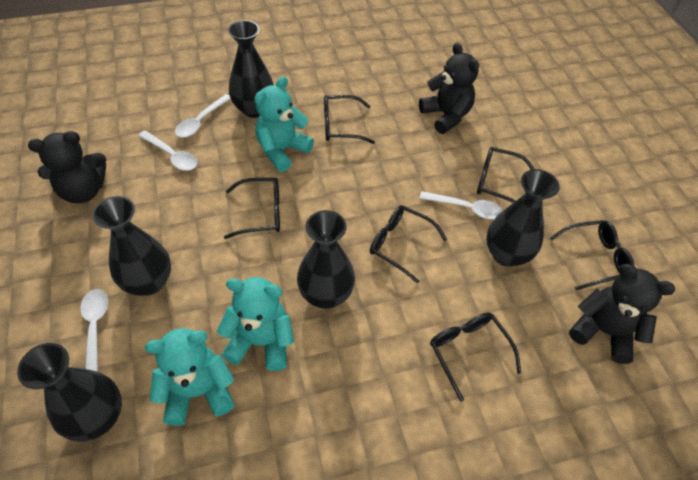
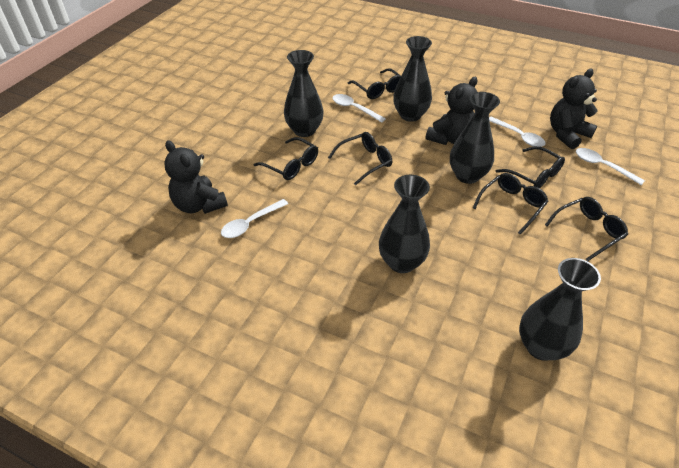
turquoise teddy bear: [145,328,235,426] [217,277,294,371] [254,76,314,172] = 3 -> none = 0

